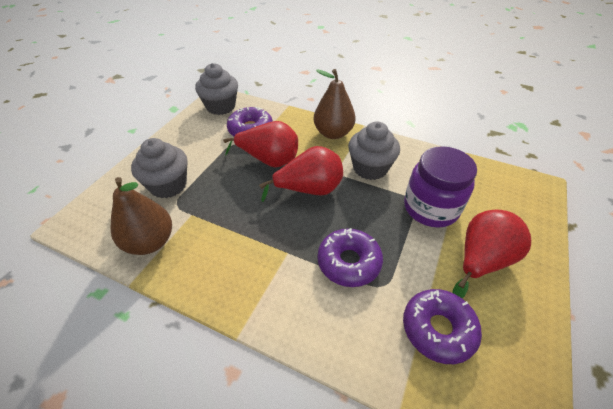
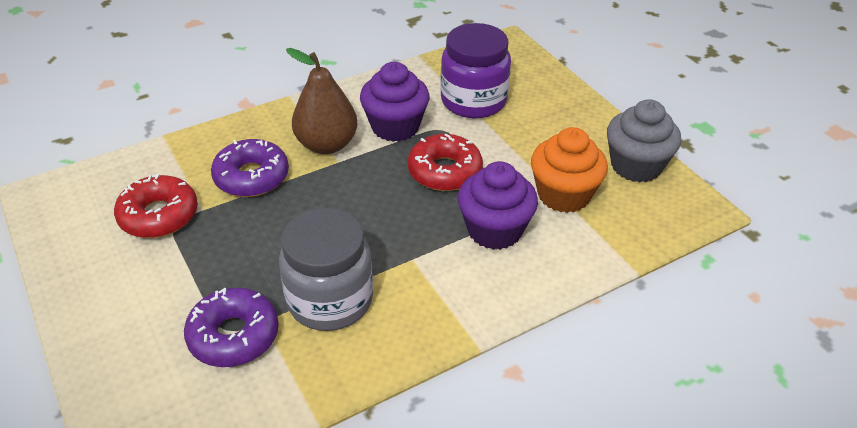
brown pear: [110,177,172,255] [314,69,356,139] = 2 -> [286,48,358,154] = 1
grey cupcake: [131,138,188,198] [195,63,238,115] [348,121,400,180] = 3 -> [607,99,681,183] = 1
grey jar: none = 0 -> [279,208,373,331] = 1
orange cupcake: none = 0 -> [531,127,608,213] = 1
purple cupcake: none = 0 -> [360,62,429,142] [458,161,538,250] = 2
purple donut: [227,106,273,136] [318,228,383,287] [403,289,482,364] = 3 -> [184,288,279,367] [211,139,289,197] = 2
red donut: none = 0 -> [114,174,198,238] [408,134,483,191] = 2
red pear: [223,121,298,168] [259,146,343,202] [452,210,531,298] = 3 -> none = 0

